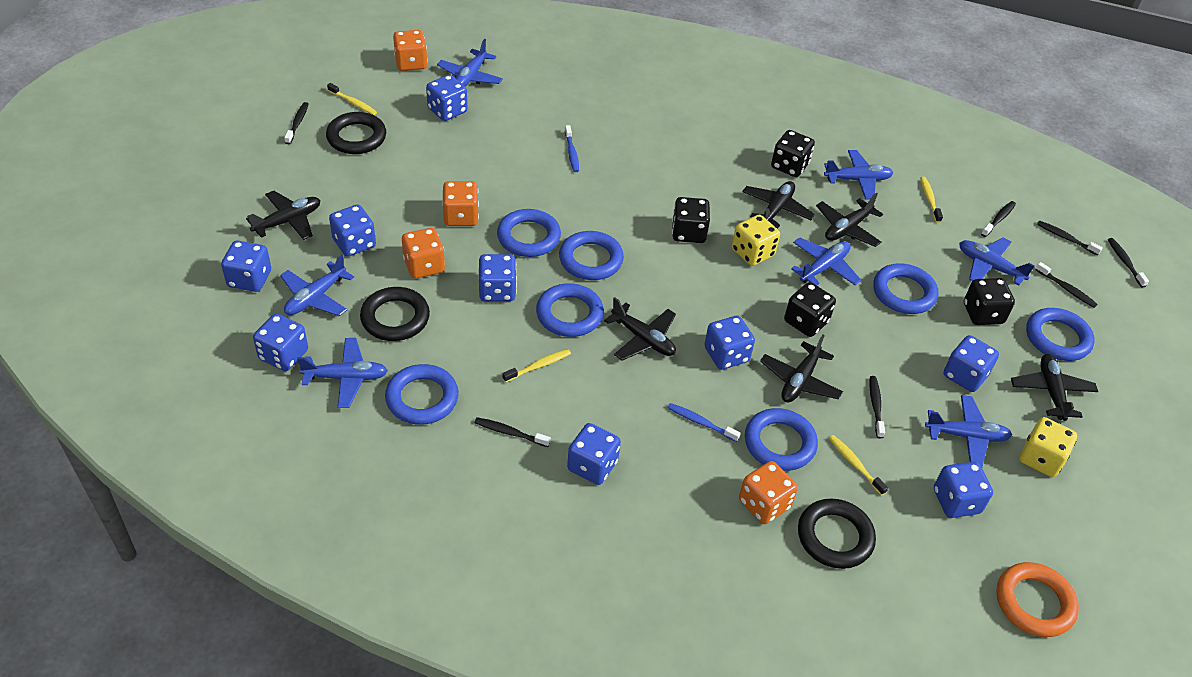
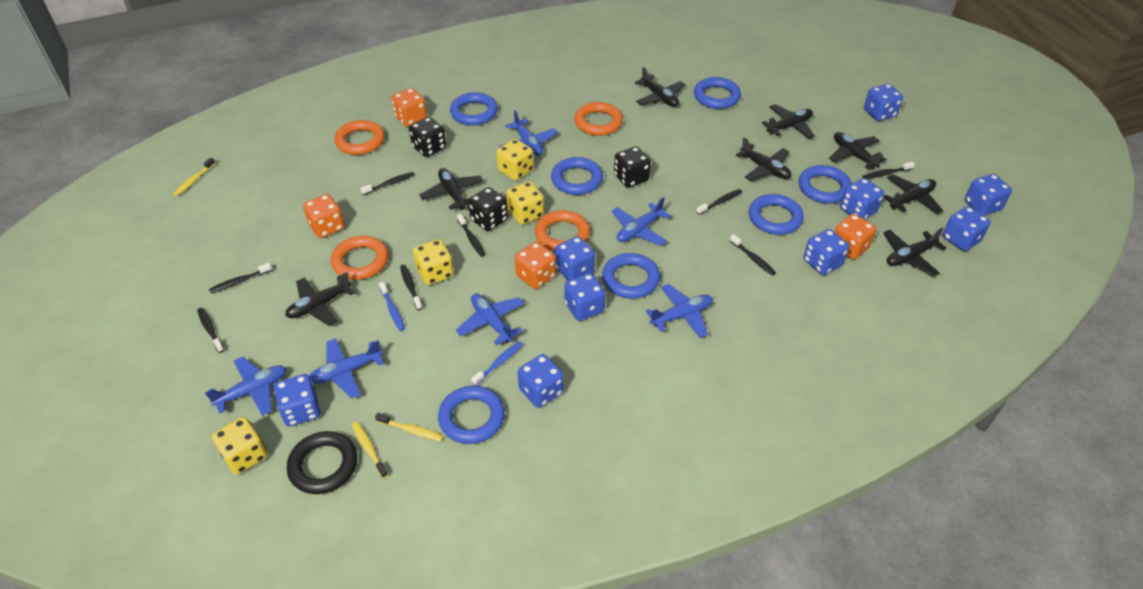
black dice: [672,197,710,243] [771,130,815,177] [784,282,836,337] [964,278,1015,325] = 4 -> [409,117,446,157] [468,187,508,231] [614,146,651,188] = 3
black plane: [246,191,320,240] [604,297,676,361] [742,181,815,228] [760,335,843,402] [816,193,883,247] [1011,354,1098,421] = 6 -> [285,272,355,326] [419,168,483,210] [635,67,685,107] [736,137,791,181] [762,104,815,139] [829,132,886,169] [883,174,943,215] [883,228,946,277] = 8
black ring: [326,112,386,154] [360,287,430,341] [798,498,876,569] = 3 -> [287,431,357,494] = 1
black toothbrush: [284,102,309,144] [474,417,551,447] [869,376,885,438] [981,201,1016,237] [1035,262,1098,308] [1037,220,1103,256] [1108,238,1149,288] = 7 -> [197,307,224,353] [209,263,272,293] [360,172,415,195] [400,265,422,310] [457,214,486,257] [696,189,742,215] [730,234,776,276] [862,162,915,179] = 8
blue plane: [280,255,354,316] [297,338,388,408] [437,39,503,87] [791,237,861,286] [824,150,893,200] [925,395,1012,467] [959,237,1035,286] = 7 -> [205,357,286,416] [309,338,384,399] [456,294,525,345] [499,110,558,156] [612,197,671,246] [646,284,713,338] = 6
orange ring: [996,562,1079,637] = 1 -> [331,236,389,280] [334,120,385,155] [535,210,590,251] [574,102,623,136] = 4
yellow dice: [732,215,780,266] [1019,417,1077,477] = 2 -> [212,417,267,475] [413,239,454,285] [497,139,534,181] [506,181,544,225] = 4
yellow toothbrush: [327,83,377,115] [502,349,571,383] [829,435,888,496] [920,177,943,223] = 4 -> [173,158,215,196] [352,421,388,478] [375,413,444,441] = 3

